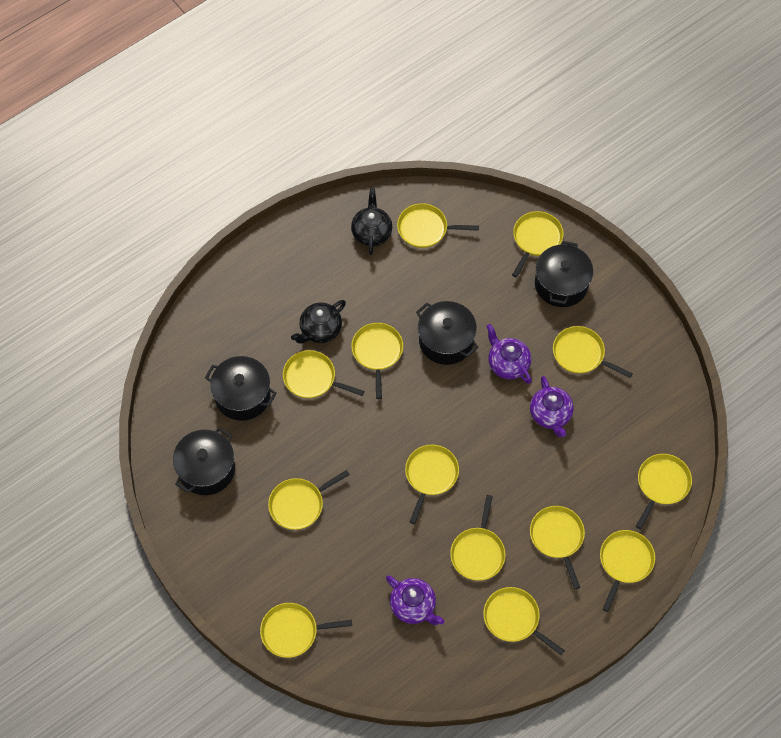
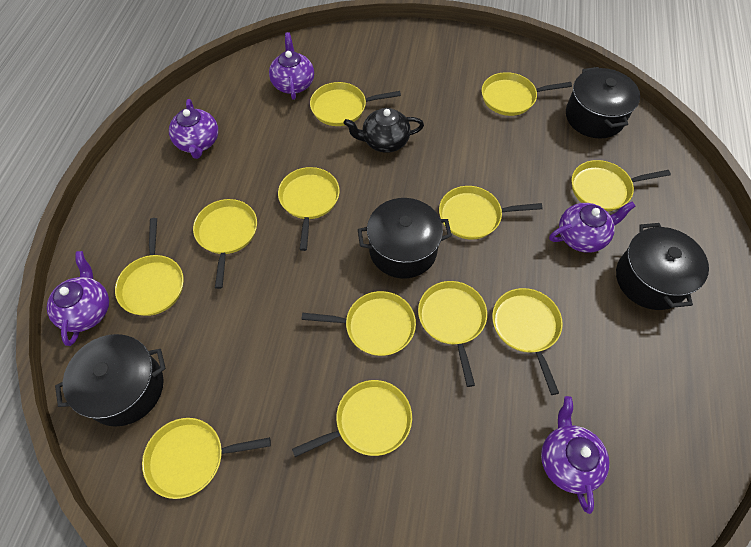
black teapot: [291,300,346,344] [351,188,392,255] = 2 -> [344,108,424,153] = 1
purple teapot: [386,575,445,625] [487,324,532,384] [530,376,574,437] = 3 -> [47,251,109,346] [169,99,218,159] [269,32,314,100] [541,396,609,514] [549,201,636,253] = 5
yellow pan: [260,603,352,658] [268,470,350,530] [283,350,364,398] [351,323,403,399] [397,203,479,248] [405,445,459,524] [450,495,506,581] [483,587,565,655] [512,211,564,278] [530,506,585,589] [553,326,633,378] [600,530,655,612] [636,454,692,529] = 13 -> [115,218,184,316] [142,418,271,499] [193,199,257,289] [278,167,340,251] [292,380,412,457] [301,291,416,356] [310,82,401,126] [418,281,487,387] [439,186,543,240] [482,72,572,116] [492,288,563,395] [572,160,671,211] = 12

